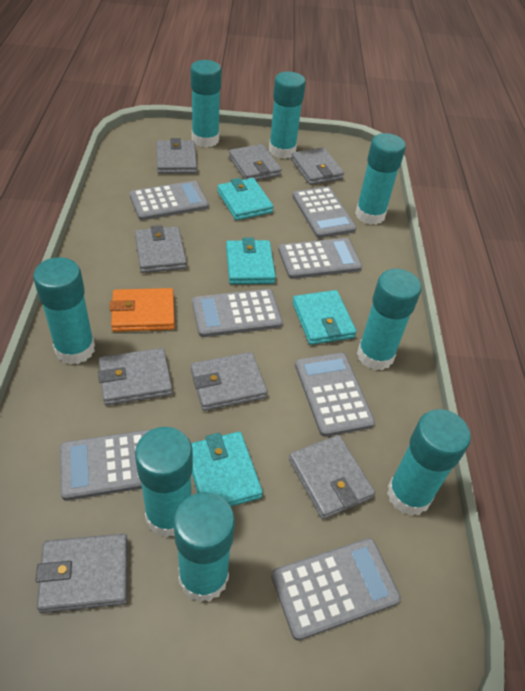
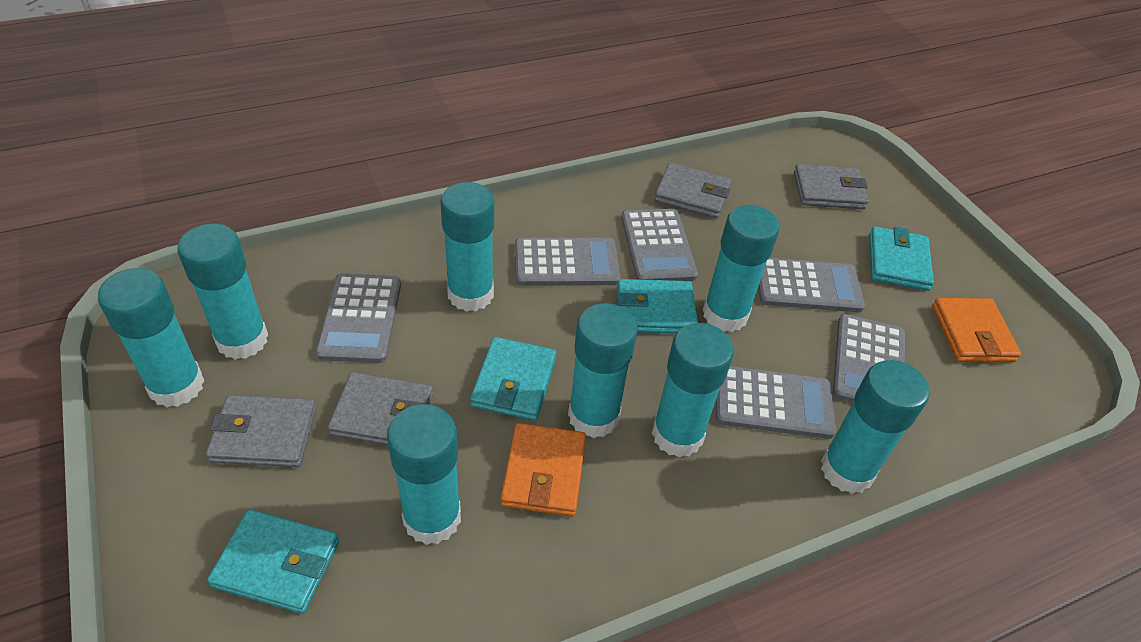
grey calculator: [60,429,152,501] [129,181,209,220] [192,289,283,337] [271,538,401,641] [278,238,362,279] [292,186,357,238] [295,353,375,437] = 7 -> [315,273,401,363] [515,238,620,286] [621,209,698,281] [716,366,836,439] [758,258,865,313] [833,314,905,403] = 6
grey wallet: [36,533,128,613] [98,348,172,405] [135,225,187,273] [157,138,197,174] [190,352,267,411] [229,144,282,180] [289,435,375,519] [291,147,344,185] = 8 -> [206,395,316,467] [328,372,433,445] [654,163,731,218] [794,164,869,209] = 4
orange wallet: [110,288,175,332] = 1 -> [500,423,586,517] [932,298,1021,362] = 2

